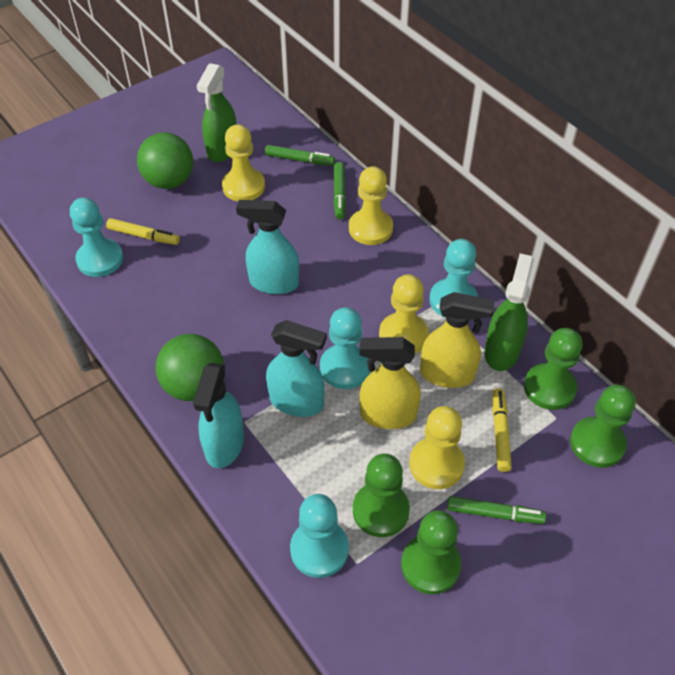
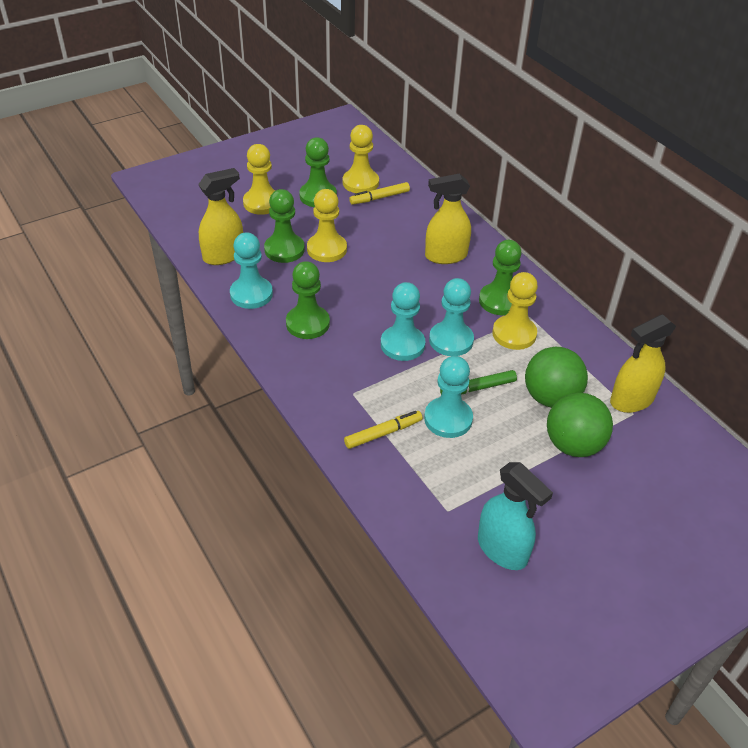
green marker: [265,145,335,166] [334,162,346,219] [447,496,546,524] = 3 -> [440,370,517,395] = 1
green spray bottle: [197,63,237,162] [484,253,534,371] = 2 -> none = 0
turquoise spray bottle: [193,363,244,468] [236,200,299,294] [266,320,327,417] = 3 -> [478,462,553,570] = 1
yellow spray bottle: [360,337,421,429] [420,292,494,388] = 2 -> [198,168,243,265] [425,173,471,264] [610,314,676,413] = 3

